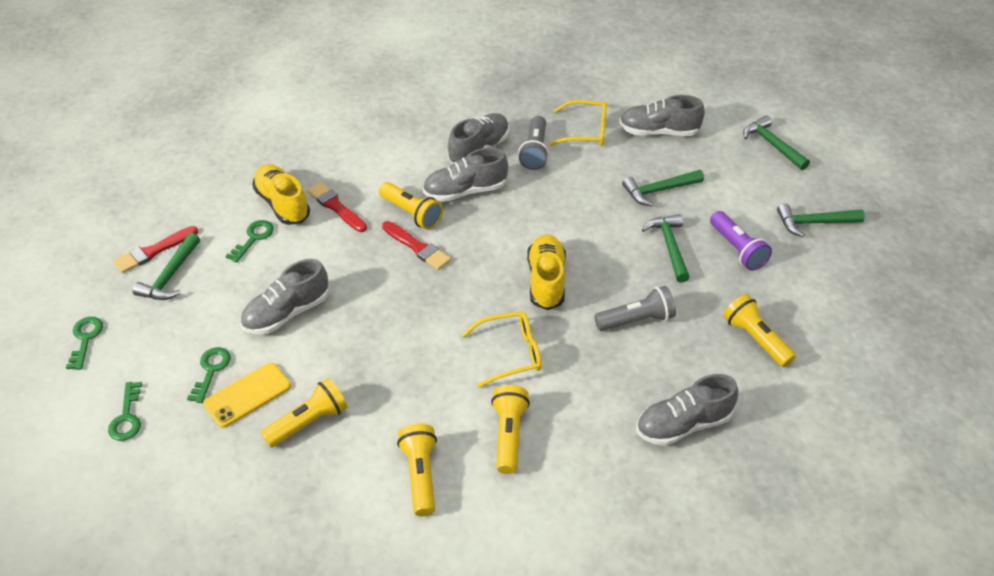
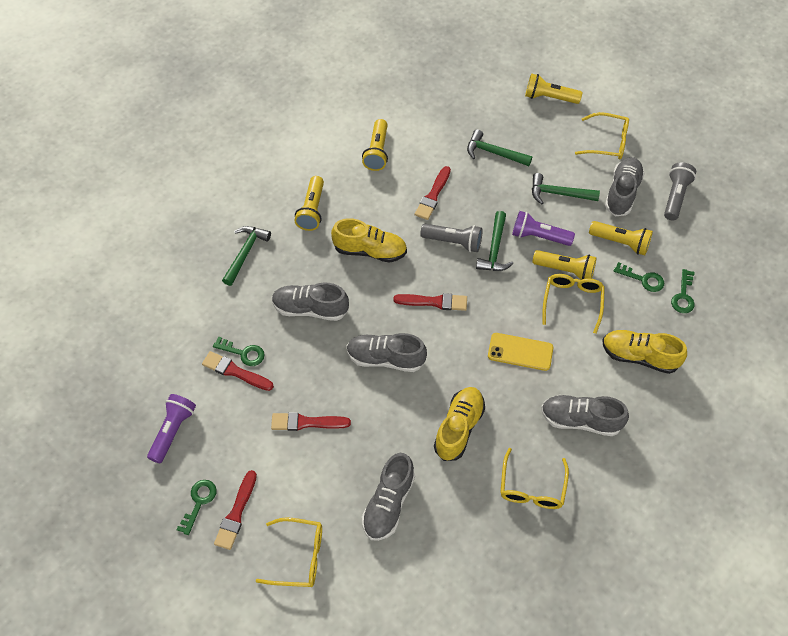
green hammer: [132,233,200,300] [622,170,704,207] [642,214,690,283] [743,115,810,170] [777,203,865,237] = 5 -> [222,226,271,286] [467,129,532,166] [476,211,513,271] [532,173,600,204] = 4
purple flashlight: [710,211,772,271] = 1 -> [147,394,196,463] [512,211,575,246] = 2
red brush: [113,226,198,273] [307,182,367,232] [382,221,451,270] = 3 -> [202,351,274,391] [214,470,257,550] [271,412,351,431] [393,293,467,311] [415,166,451,220] = 5
yellow glasses: [462,311,542,388] [549,100,607,146] = 2 -> [256,517,322,587] [500,448,569,509] [543,274,605,334] [575,112,629,160] = 4
yellow shoe: [252,164,310,225] [527,234,566,310] = 2 -> [331,218,407,263] [434,387,485,461] [602,330,687,374] = 3

